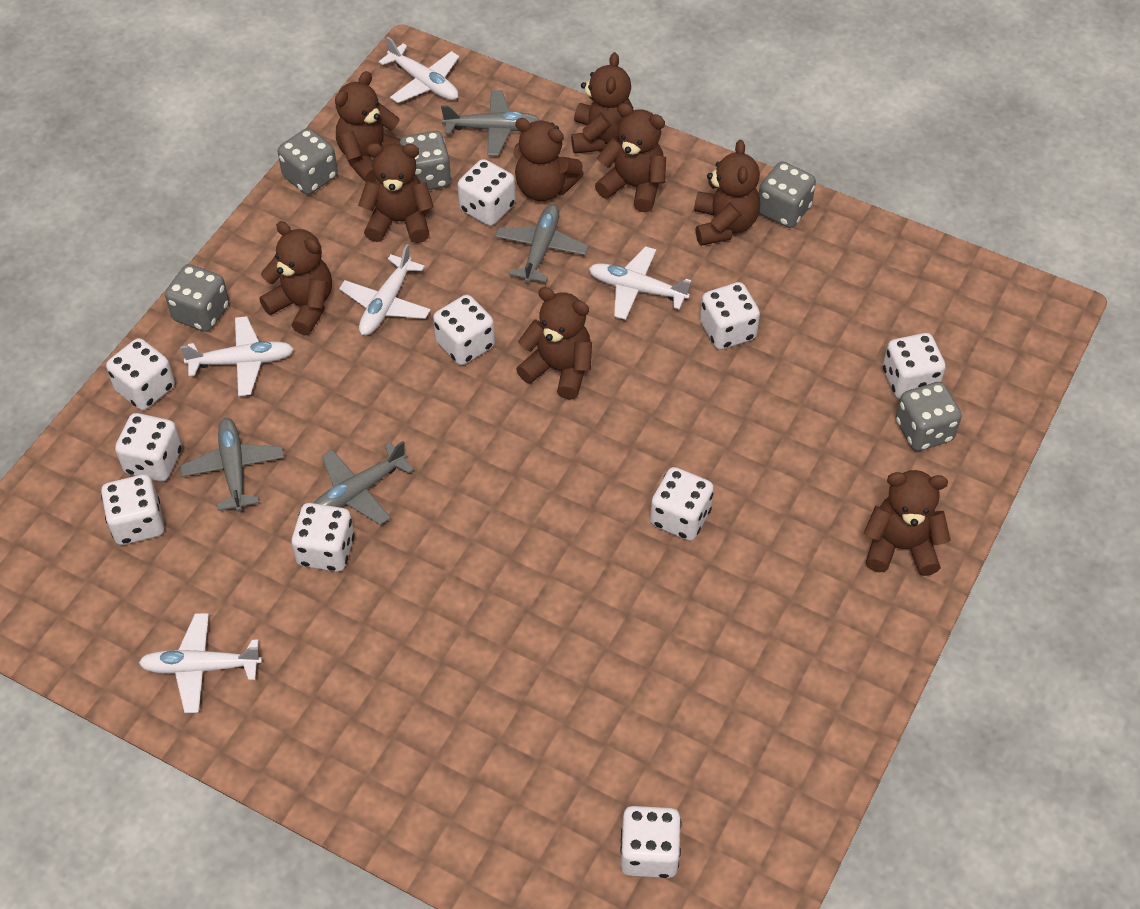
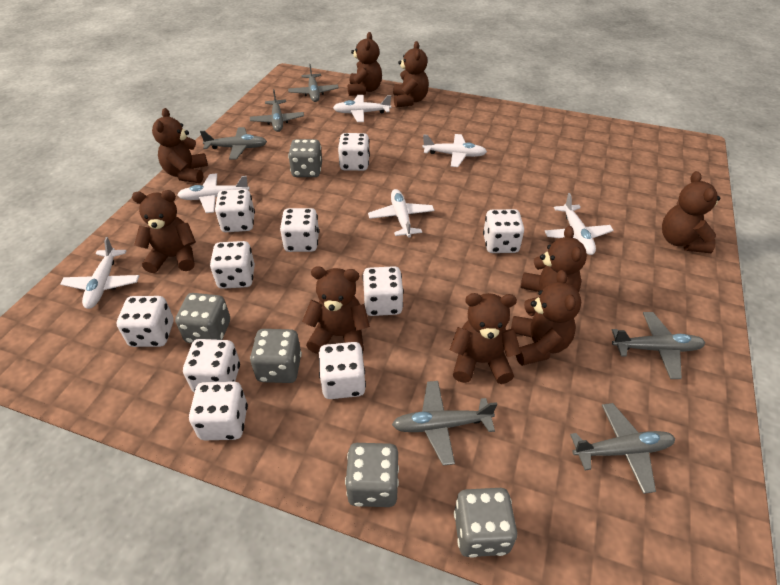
grey plane: [180,418,284,512] [314,441,414,525] [441,90,540,156] [495,204,589,283] = 4 -> [200,127,267,160] [250,89,304,132] [288,64,339,102] [392,381,497,465] [570,403,675,494] [612,312,705,379] = 6
white plane: [139,613,262,713] [180,316,294,396] [339,244,431,335] [379,37,459,103] [589,246,691,320] = 5 -> [60,237,139,309] [177,173,250,213] [333,95,391,122] [368,189,434,238] [422,134,487,167] [545,193,614,255] = 6

